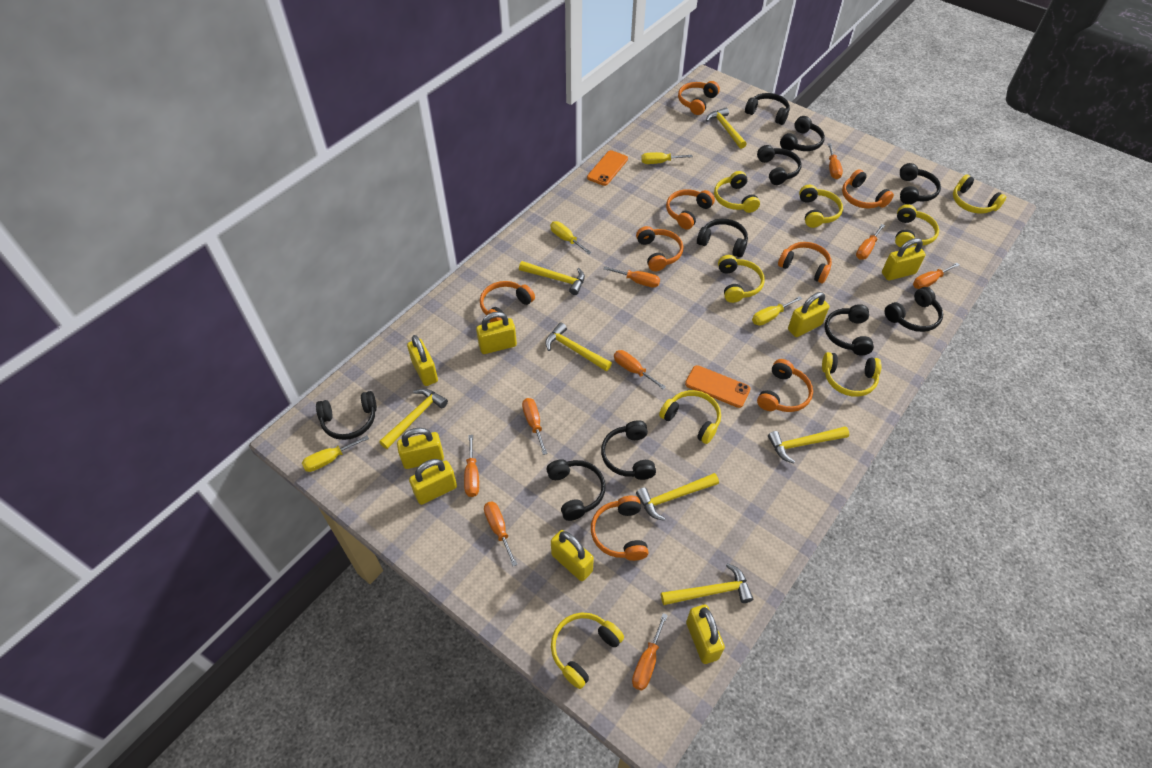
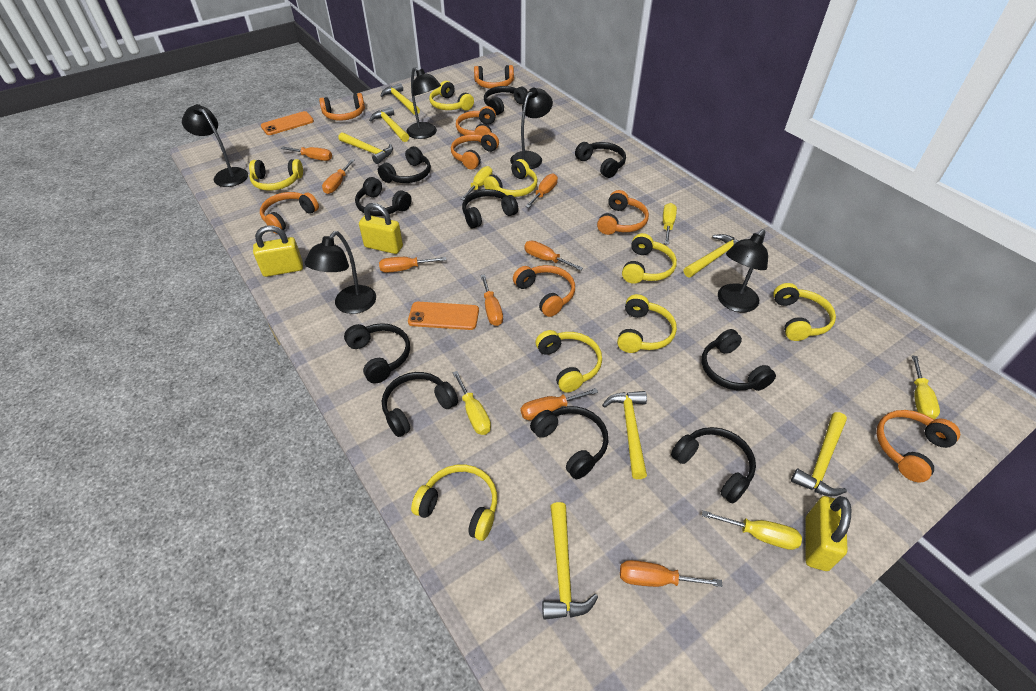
black lamp: none = 0 -> [182,104,248,187] [305,231,376,314] [406,67,441,139] [510,88,553,169] [718,229,768,312] = 5
orange screwdriver: [464,435,479,497] [484,502,518,566] [522,398,547,455] [604,266,660,288] [614,350,666,390] [632,613,668,691] [828,143,843,179] [856,224,885,260] [913,263,959,289] = 9 -> [281,147,332,161] [322,159,355,194] [379,257,446,273] [480,274,503,326] [521,388,598,420] [524,241,583,271] [525,174,558,208] [620,560,723,587] = 8
yellow padlock: [397,428,444,469] [407,335,438,386] [409,459,457,505] [476,312,517,354] [551,530,594,581] [686,604,725,664] [788,292,829,337] [882,238,926,280] = 8 -> [253,225,303,277] [359,203,403,254] [806,496,851,571] = 3
yellow screwdriver: [302,435,369,472] [550,221,592,254] [641,152,693,164] [752,296,802,326] = 4 -> [453,371,491,435] [461,166,492,200] [663,203,677,244] [702,510,802,550] [912,355,940,420] = 5

